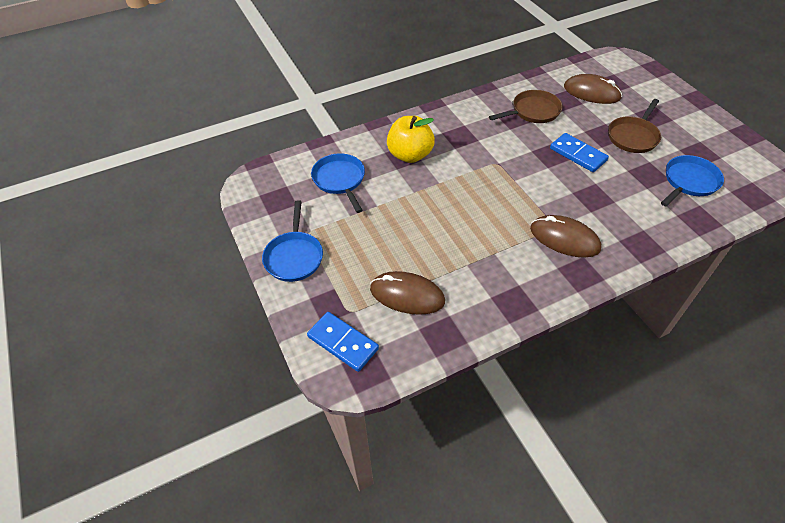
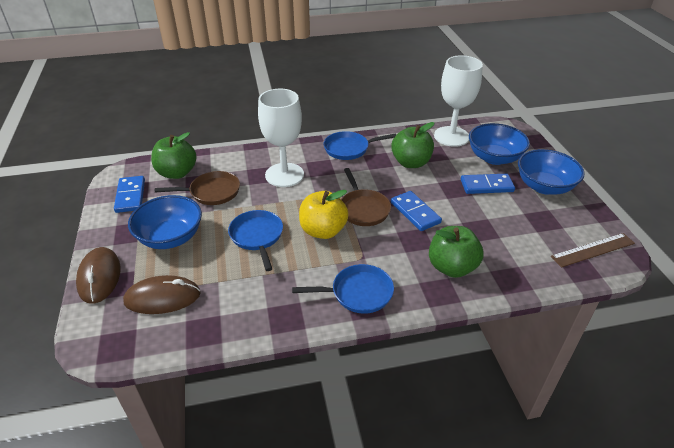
blue bowl: none = 0 -> [128,195,202,249] [469,123,530,165] [518,149,585,195] = 3
blue domino: [307,312,379,372] [550,133,609,172] = 2 -> [114,176,145,213] [391,191,442,231] [461,174,515,194] = 3
brown mouse: [370,271,445,315] [530,215,601,258] [564,74,622,104] = 3 -> [76,247,121,303] [123,275,201,314] = 2
brown ruler: none = 0 -> [551,233,635,268] = 1
green apple: none = 0 -> [151,132,197,179] [391,122,434,168] [429,226,484,278] = 3
white goblet: none = 0 -> [258,89,304,187] [434,55,483,147] = 2

